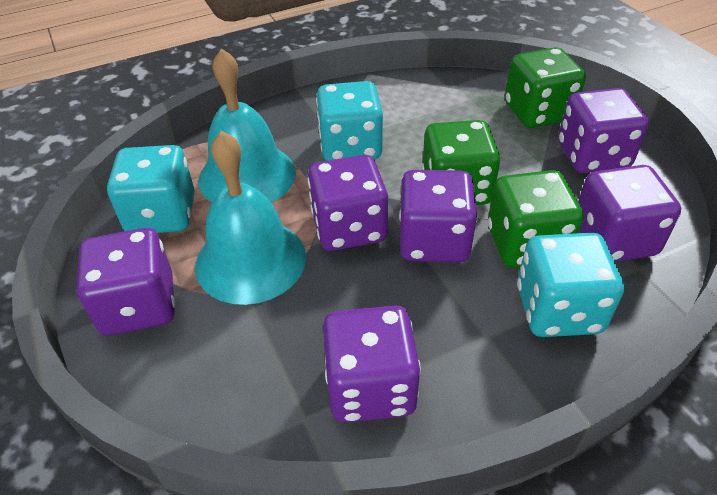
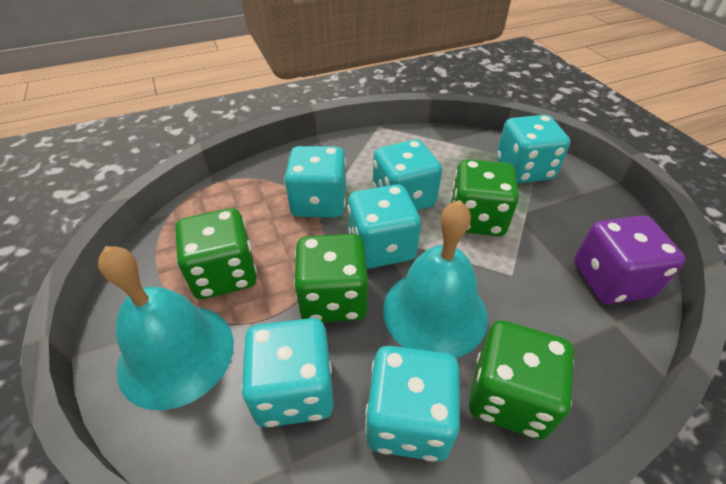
green dice: [422,120,500,205] [488,170,584,268] [505,47,586,128] = 3 -> [176,208,257,299] [294,234,368,322] [451,159,519,236] [469,320,574,439] = 4
purple dice: [76,228,175,336] [308,155,388,251] [323,305,421,423] [399,170,478,262] [558,88,649,173] [578,165,681,262] = 6 -> [574,216,685,304] = 1
turquoise dice: [107,145,195,233] [316,81,383,161] [517,233,624,337] = 3 -> [241,318,334,427] [284,146,346,218] [348,184,421,269] [365,346,460,461] [373,139,442,211] [496,115,570,183] = 6

